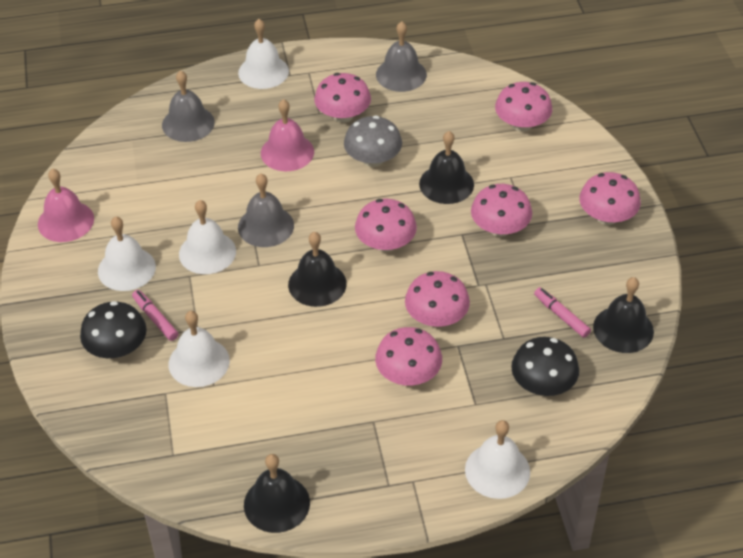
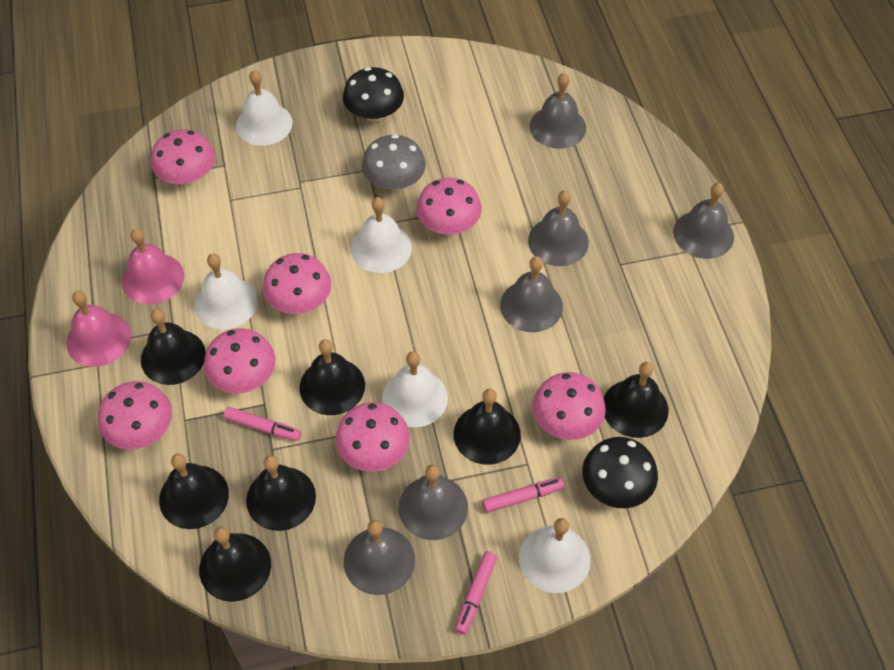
black bell: [244,454,310,533] [288,232,347,307] [419,131,474,204] [593,277,654,353] = 4 -> [141,309,206,385] [159,454,229,529] [199,527,271,602] [246,455,316,531] [300,339,365,415] [454,389,521,465] [604,362,668,438] = 7
grey bell: [162,70,215,142] [238,174,294,247] [376,21,427,92] = 3 -> [344,520,415,595] [398,465,468,540] [500,256,563,332] [528,190,589,266] [530,73,586,149] [673,183,734,259] = 6
pink marker: [132,290,178,341] [534,287,591,338] = 2 -> [224,407,301,441] [455,551,497,635] [483,478,564,513] = 3

